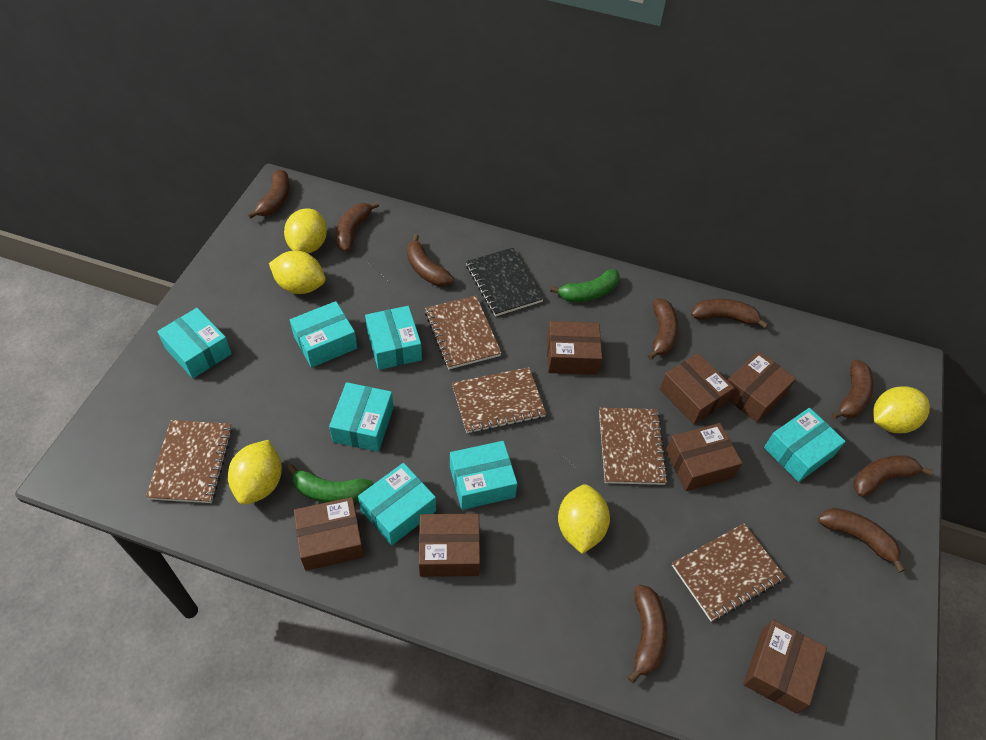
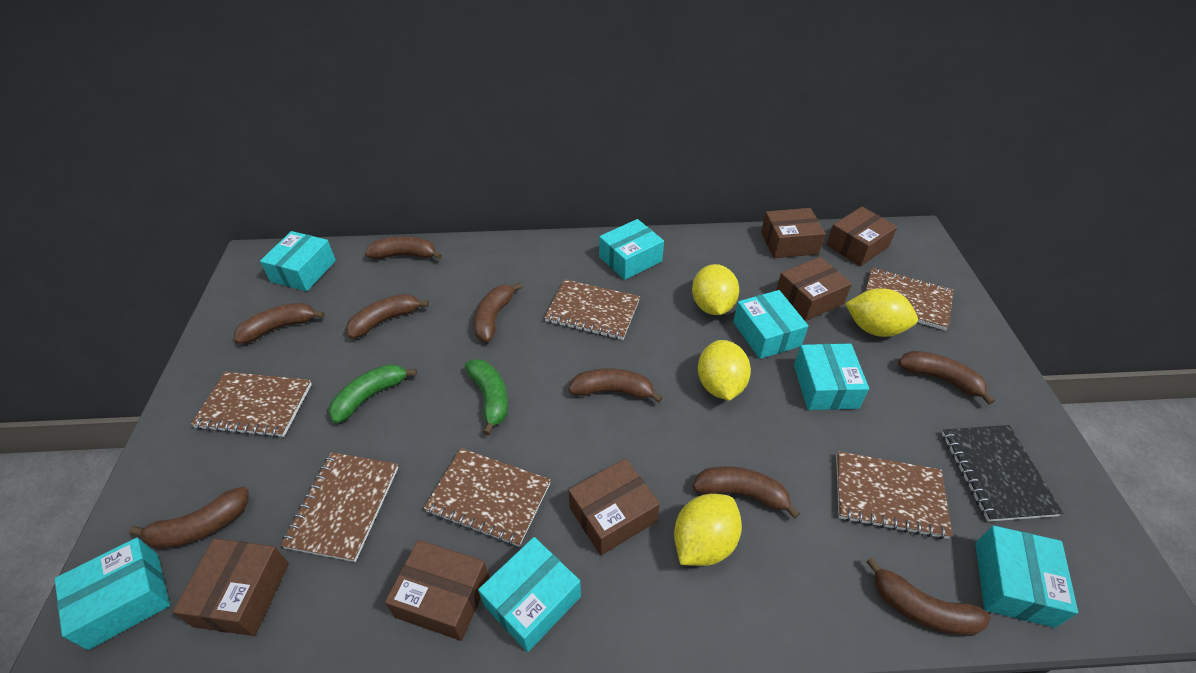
brown box: [294,497,364,571] [419,514,480,577] [547,321,602,375] [660,353,734,425] [665,423,743,491] [728,351,796,423] [743,620,827,713] = 7 -> [173,538,289,636] [385,540,489,641] [568,458,660,555] [761,208,826,258] [776,257,852,321] [826,207,897,266] = 6
brown notebook: [146,420,233,503] [425,296,501,369] [452,367,546,433] [599,407,668,485] [672,523,786,622] = 5 -> [191,372,312,438] [281,452,398,562] [424,448,551,547] [544,279,640,340] [836,451,953,539] [865,267,954,331] = 6
yellow lemon: [228,440,282,505] [269,251,326,294] [284,208,327,254] [558,484,610,554] [873,386,930,433] = 5 -> [674,494,742,566] [692,264,739,315] [698,340,751,401] [845,288,918,337] = 4

